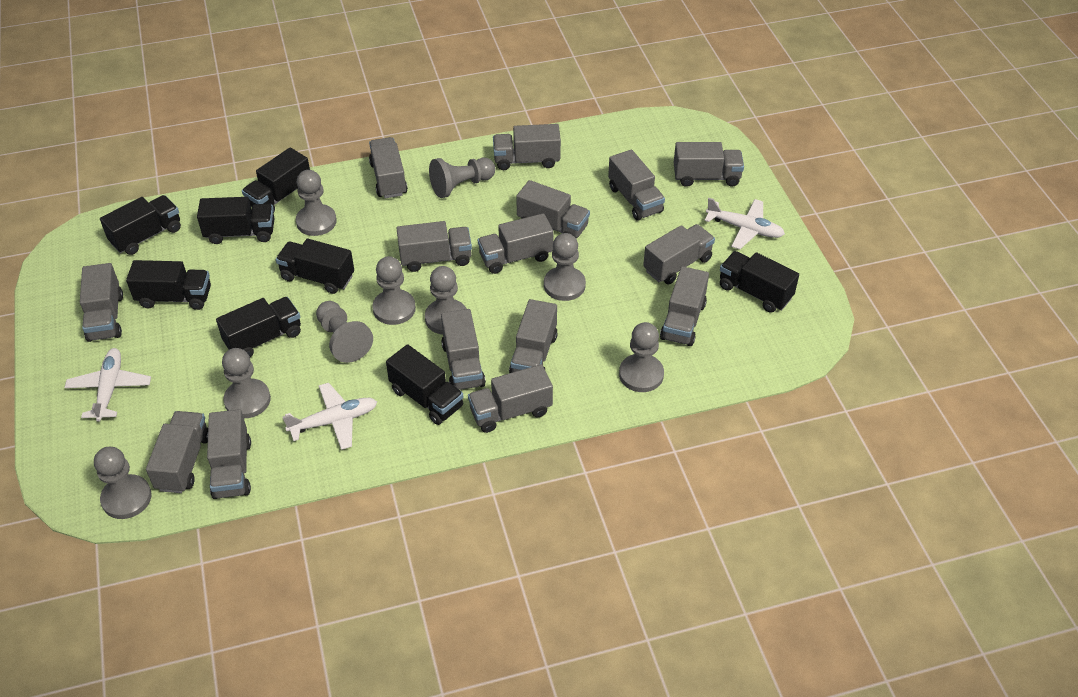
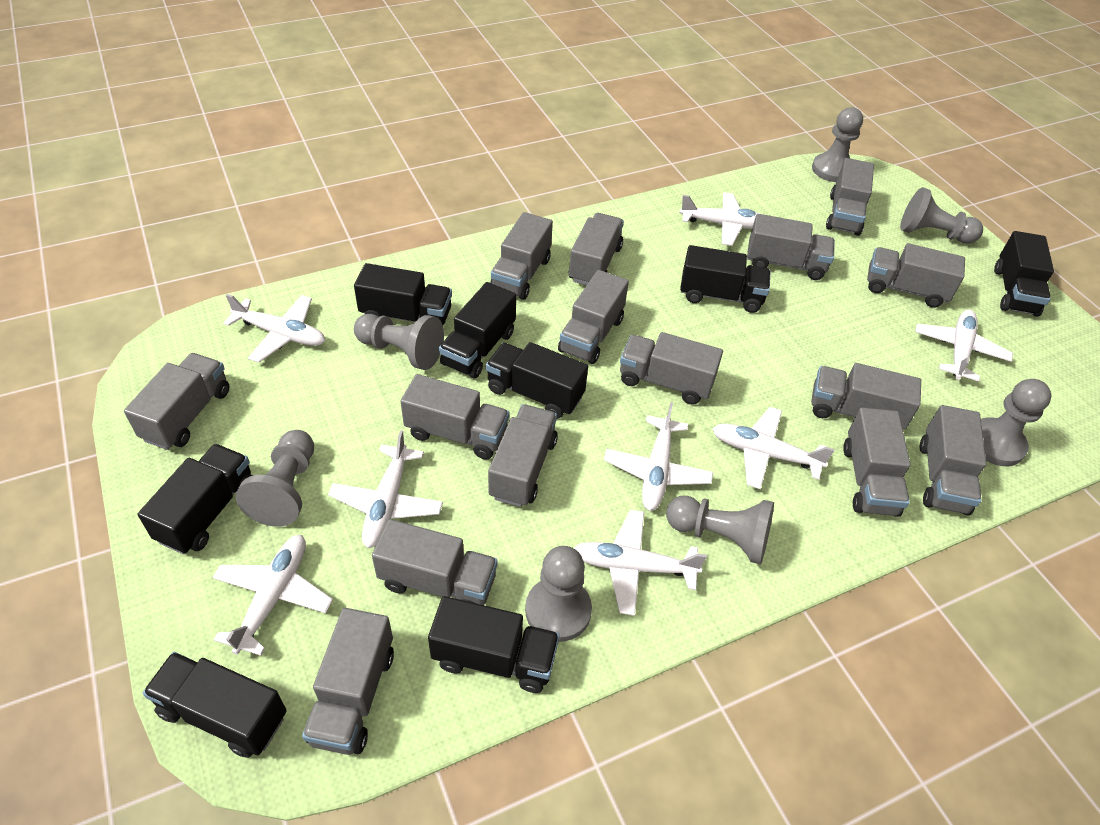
grey pawn: [94,447,152,519] [222,348,271,418] [296,170,337,236] [316,301,373,363] [372,256,416,325] [425,266,467,335] [429,158,495,198] [544,233,586,301] [619,322,664,392] = 9 -> [236,430,314,527] [354,314,444,370] [525,546,592,642] [666,496,774,564] [812,107,863,182] [900,187,983,244] [981,379,1052,466] = 7
white plane: [64,348,151,422] [283,383,377,450] [704,198,785,249] = 3 -> [212,535,333,656] [223,294,325,363] [328,430,443,548] [574,510,707,616] [604,402,713,511] [679,192,760,246] [712,407,835,489] [915,310,1013,382] = 8

